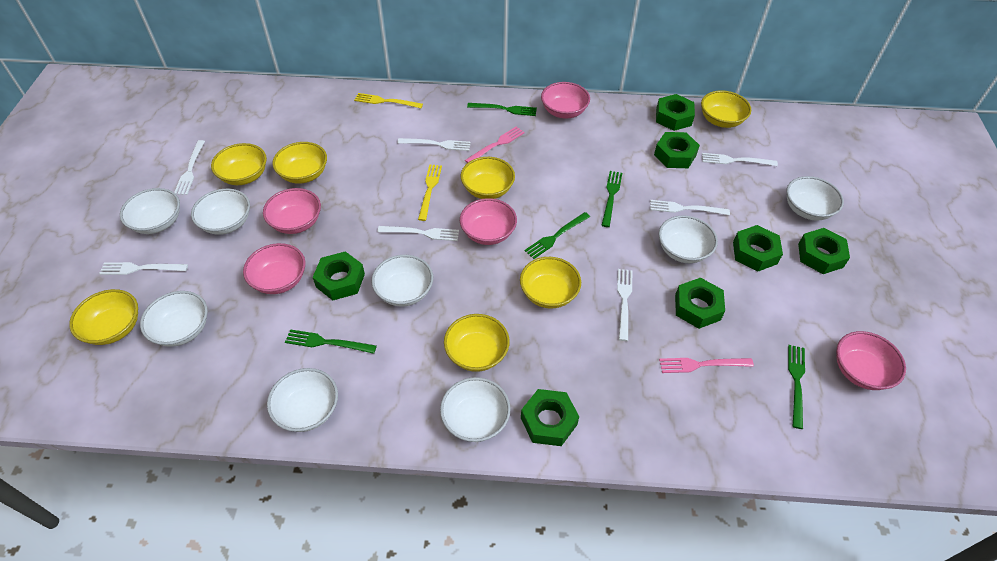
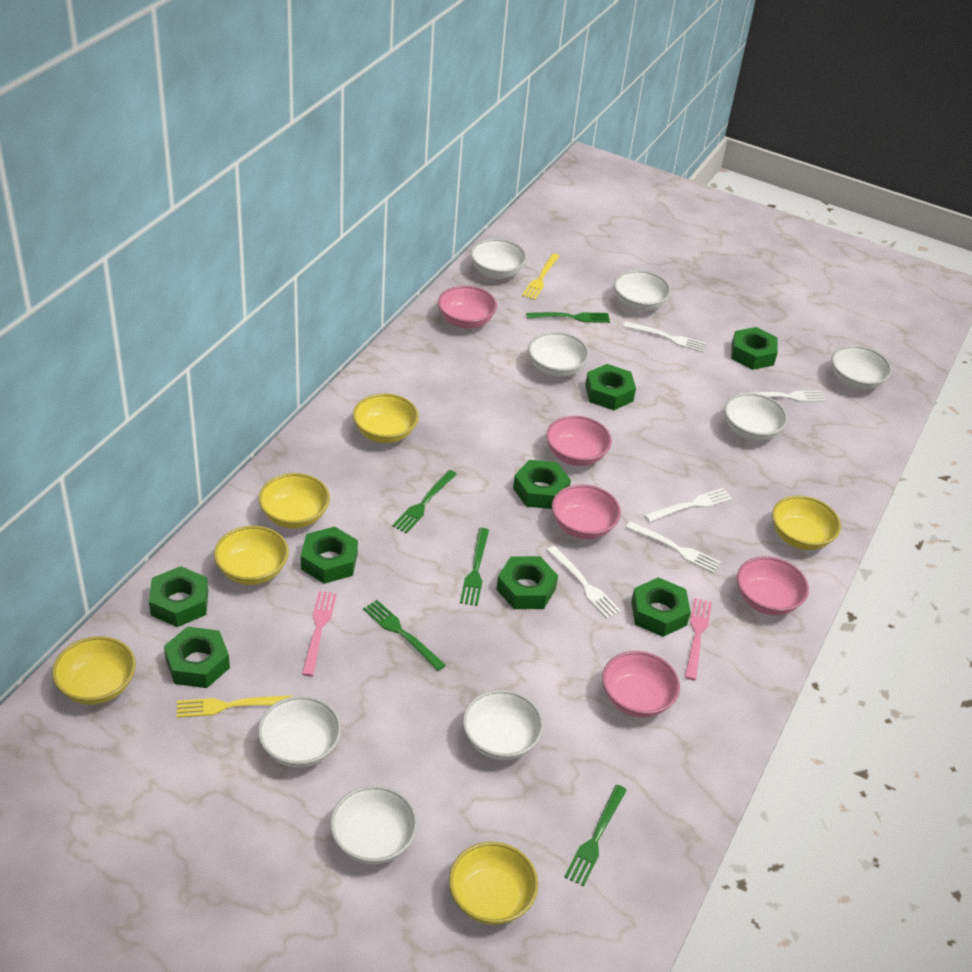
green nut: [313,251,365,300] [521,389,579,446] [654,132,700,168] [656,94,695,131] [675,278,725,329] [733,225,783,272] [798,228,850,274] = 7 -> [149,566,208,627] [164,626,230,688] [301,526,358,584] [496,556,558,609] [513,460,571,509] [585,364,636,410] [631,577,691,637] [731,327,778,370] = 8
white fork: [99,262,188,275] [174,140,205,195] [378,226,459,241] [397,138,471,151] [617,269,632,341] [650,200,730,215] [702,153,778,166] = 7 -> [547,546,621,618] [623,321,707,352] [626,522,721,573] [644,488,732,522] [739,391,826,402] = 5
yellow bowl: [69,289,138,345] [211,143,267,185] [272,142,327,184] [444,314,510,372] [461,157,515,199] [520,257,581,309] [701,90,751,128] = 7 -> [52,636,136,705] [214,526,289,585] [258,473,330,529] [353,393,419,443] [449,842,538,925] [772,495,841,550] = 6

